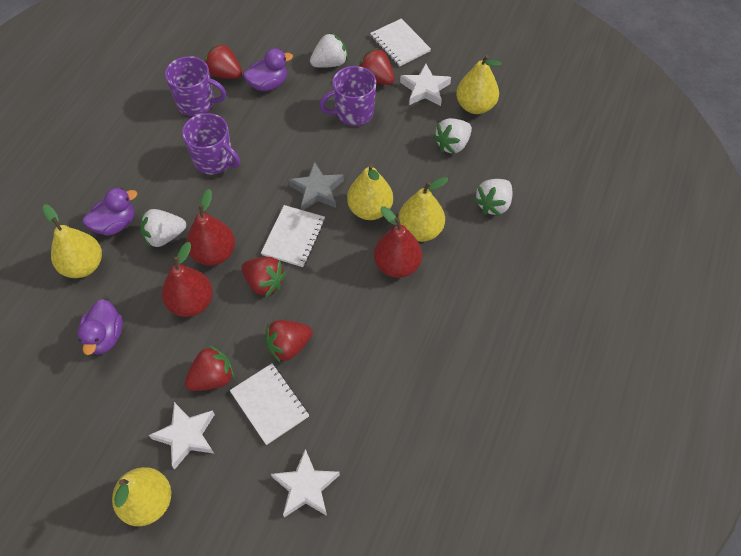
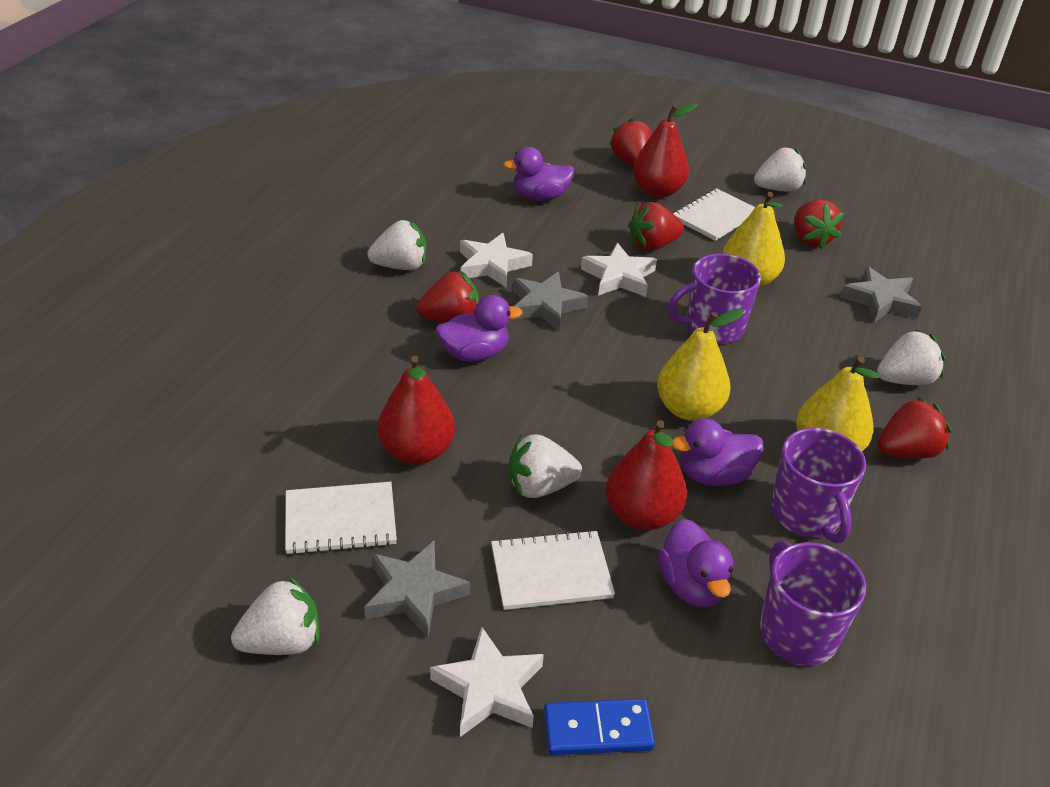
blue domino: none = 0 -> [544,699,655,755] = 1
grey star: [288,162,344,210] = 1 -> [364,540,470,638] [512,272,588,331] [840,266,922,323] = 3
purple duck: [77,299,123,355] [83,188,137,236] [243,48,293,91] = 3 -> [436,295,523,362] [503,147,574,201] [658,519,733,607] [672,418,764,486] = 4
white strawberry: [140,209,186,248] [310,32,348,68] [433,118,472,154] [474,179,512,216] = 4 -> [231,576,320,655] [367,220,426,270] [509,434,582,498] [754,148,806,192] [877,330,945,385] = 5
yellow pear: [43,204,102,278] [112,467,171,526] [347,163,393,220] [398,177,449,242] [456,55,502,114] = 5 -> [657,309,744,421] [722,192,785,287] [796,356,880,451] = 3

